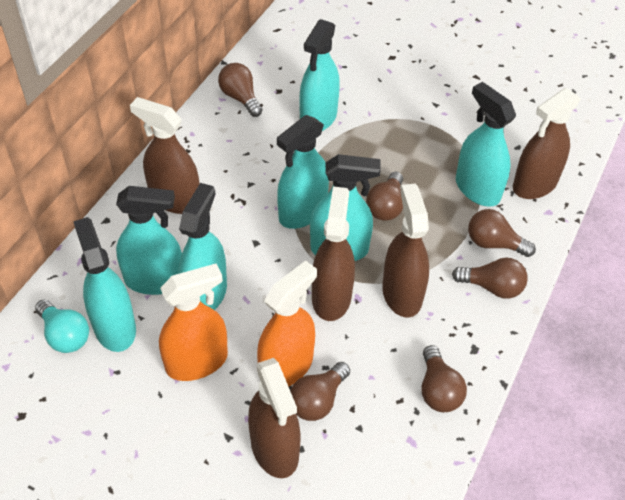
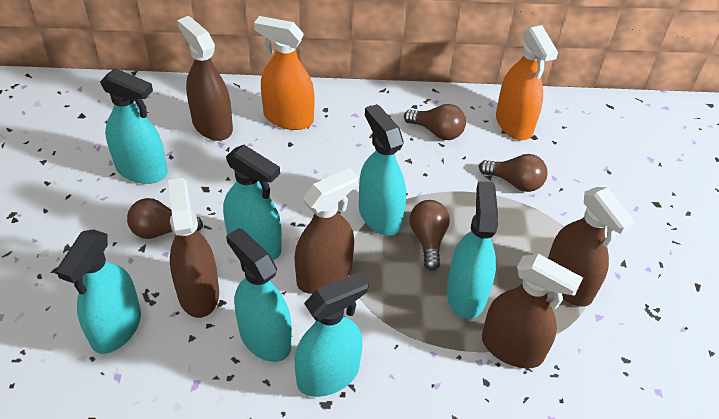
brown light bulb: [218,63,263,117] [290,362,350,421] [366,172,403,221] [422,345,467,412] [452,258,528,299] [468,209,536,257] = 6 -> [127,198,203,239] [404,104,466,140] [410,200,450,271] [479,154,548,192] = 4
turquoise light bulb: [35,300,89,353] = 1 -> none = 0

